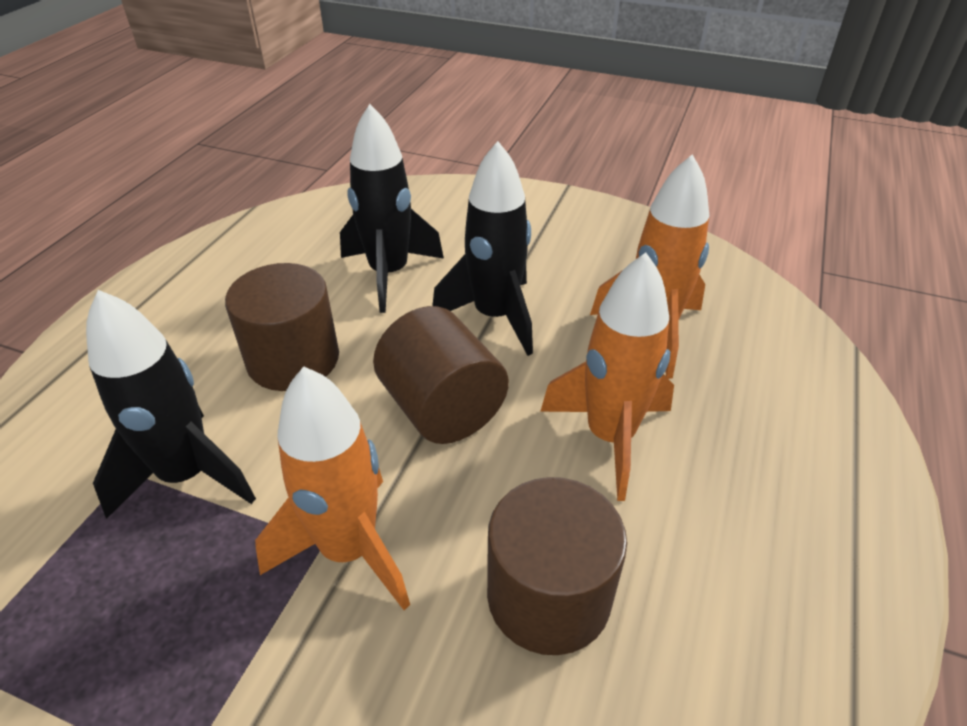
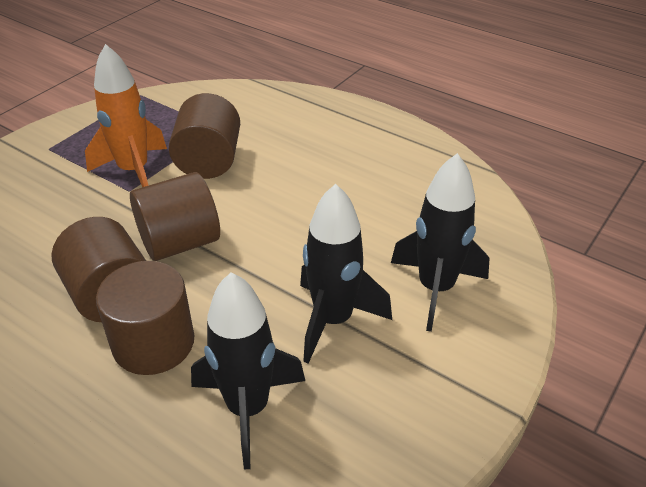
brown cylinder: [225,263,339,391] [373,306,509,444] [487,477,627,655] = 3 -> [51,217,146,322] [96,261,194,375] [130,172,220,261] [169,93,240,179] = 4
orange rocket: [255,366,410,610] [540,253,674,501] [590,154,709,379] = 3 -> [85,44,167,187] = 1

